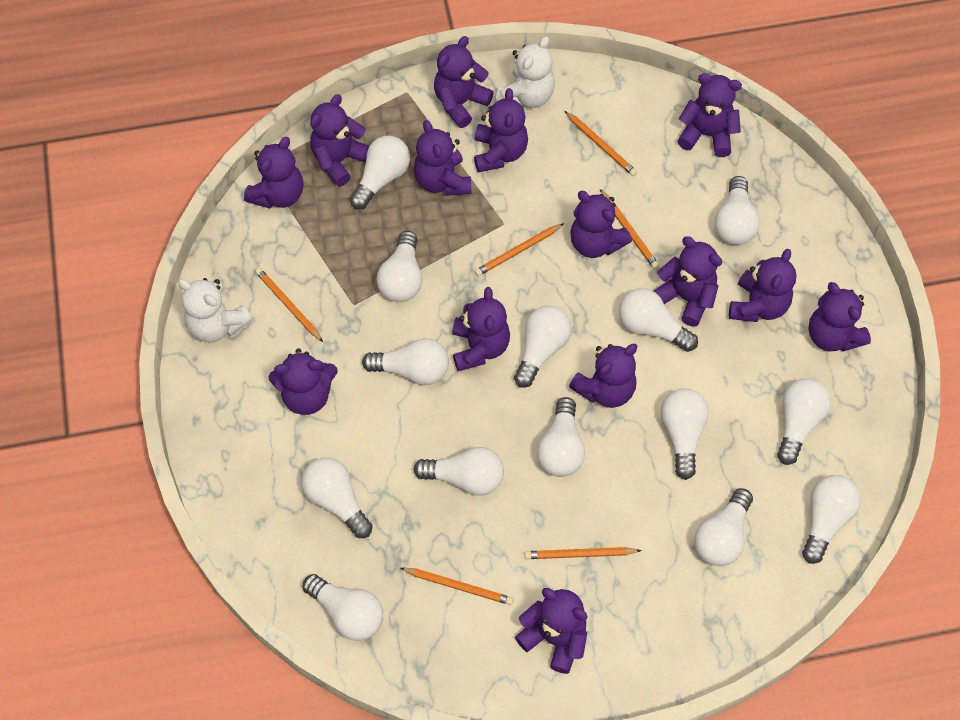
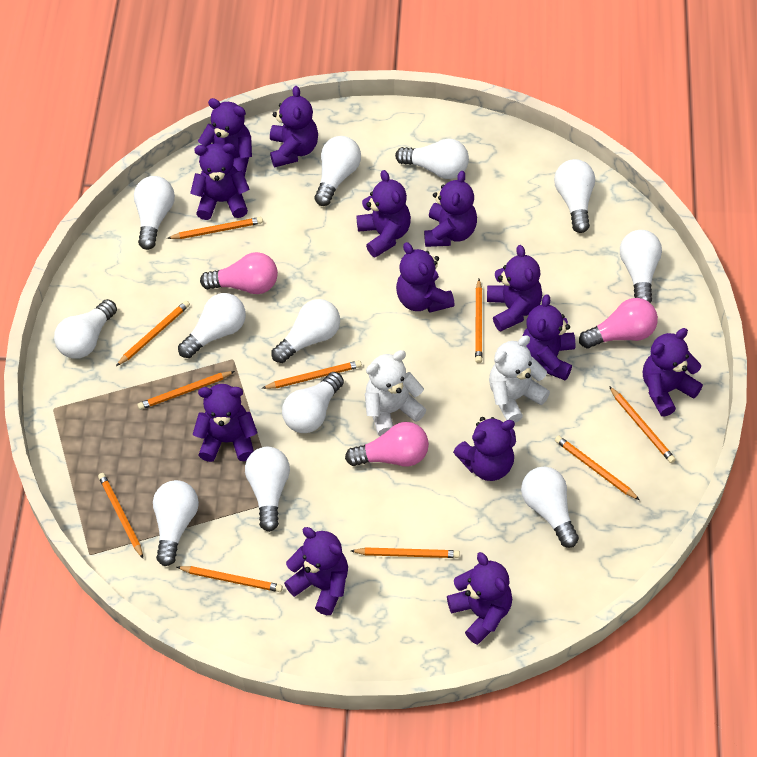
orange pencil: [255,268,323,342] [400,568,514,605] [475,223,564,276] [524,547,642,559] [565,111,637,176] [600,189,659,269] = 6 -> [98,473,143,558] [116,300,190,366] [137,371,235,410] [167,217,263,239] [177,566,283,592] [262,360,362,389] [351,547,460,558] [475,279,482,363] [555,435,640,500] [609,386,676,463] = 10
pink light bulb: none = 0 -> [200,252,278,294] [345,422,429,466] [579,298,658,349] = 3
purple teddy bear: [244,137,303,209] [269,348,338,415] [310,94,369,187] [414,120,472,196] [434,36,494,128] [452,287,510,371] [474,88,528,172] [515,588,588,674] [569,344,637,408] [570,191,632,258] [654,237,722,327] [678,73,742,157] [729,249,796,322] [808,282,871,352] = 14 -> [190,143,250,220] [193,384,258,462] [198,98,252,177] [270,86,318,167] [284,527,348,615] [356,170,411,258] [396,242,455,313] [424,171,477,247] [447,552,512,645] [453,417,516,481] [487,245,542,332] [522,294,575,381] [643,328,703,417] = 13
white light bulb: [301,458,373,538] [303,574,383,641] [350,136,410,210] [362,338,449,385] [377,231,422,302] [414,447,504,496] [514,306,572,388] [537,397,585,477] [619,288,698,352] [661,388,709,480] [694,488,753,566] [715,176,760,245] [777,378,831,465] [802,475,861,564] = 14 -> [54,299,117,359] [134,176,175,250] [153,480,199,566] [178,293,246,358] [245,447,290,532] [271,299,340,363] [282,372,344,433] [314,136,361,206] [395,139,469,179] [521,467,579,548] [554,159,595,233] [620,230,662,303] = 12

